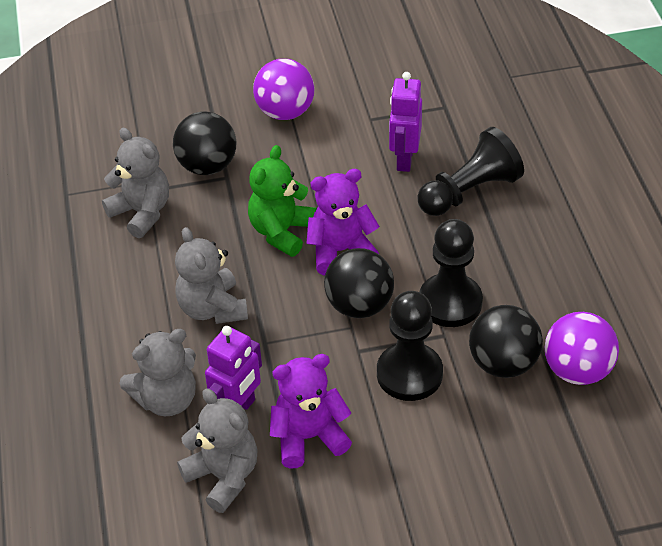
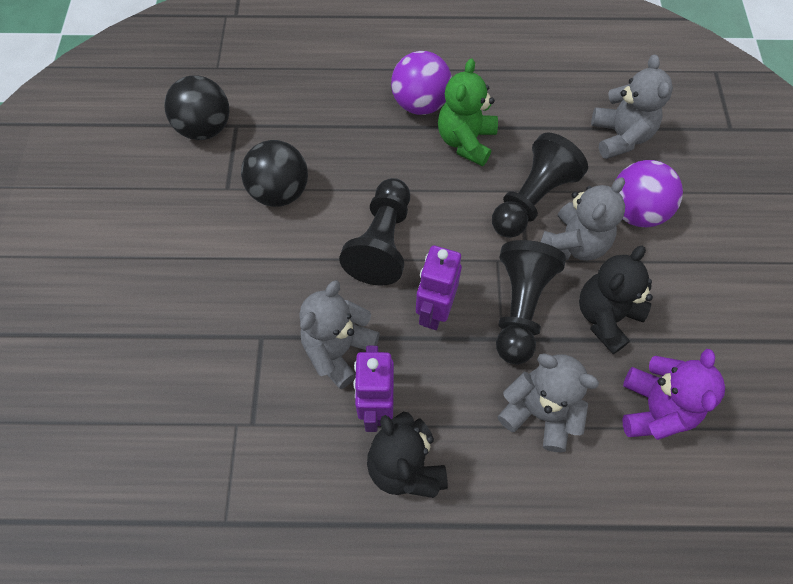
black ball: [173,111,236,175] [324,248,394,318] [469,305,543,378] = 3 -> [164,75,230,140] [241,140,308,207] = 2
black teddy bear: none = 0 -> [367,412,448,498] [579,246,653,354] = 2
purple teddy bear: [270,354,352,469] [306,169,380,275] = 2 -> [623,349,725,440] = 1

